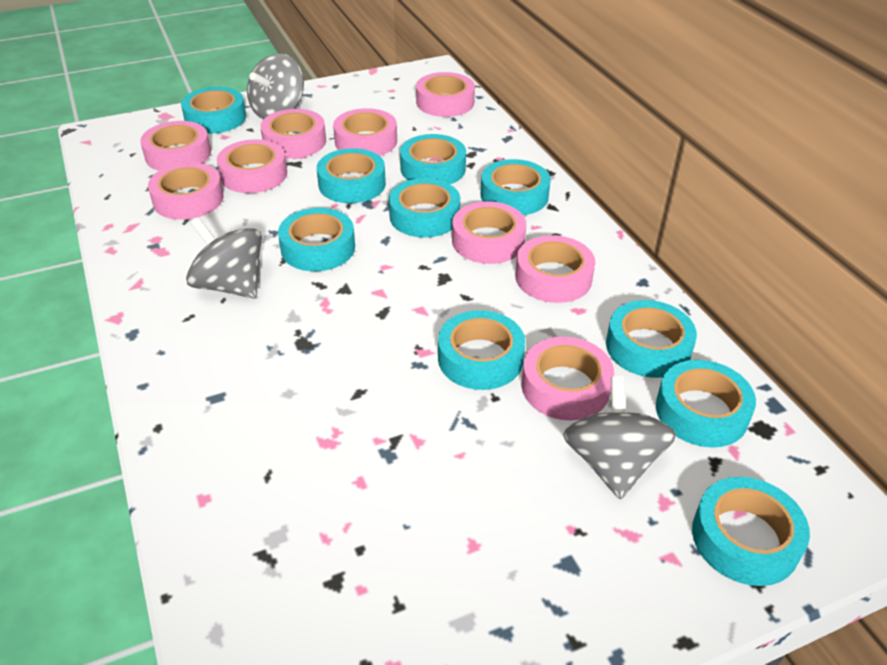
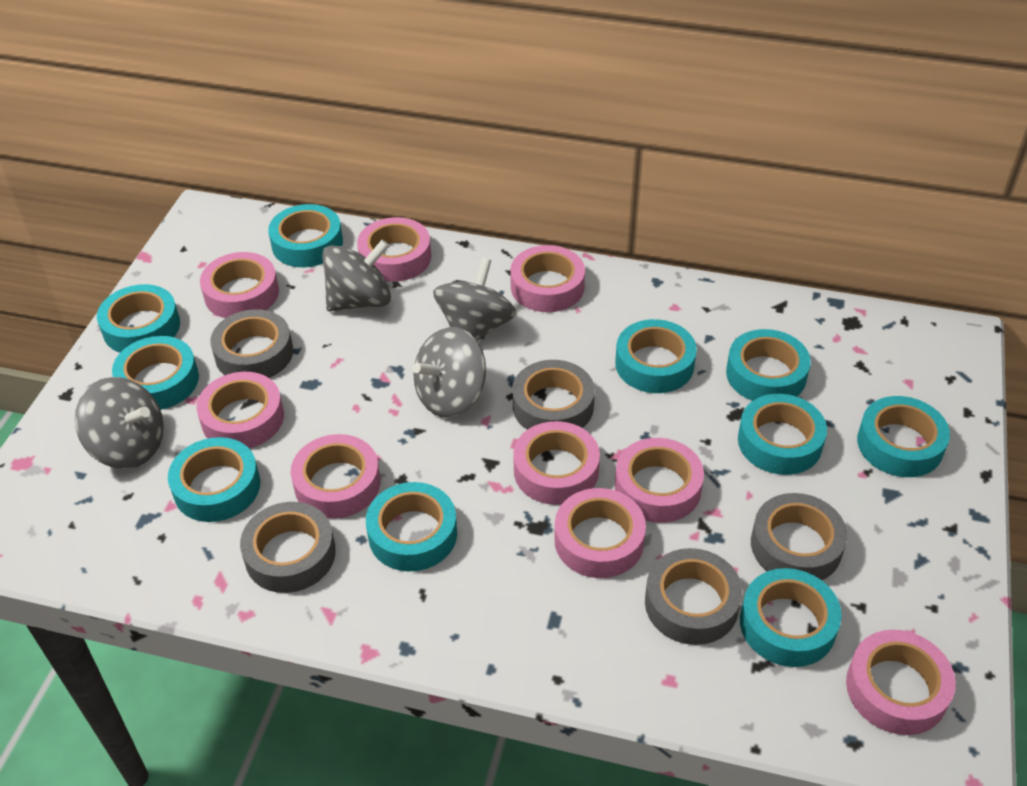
grey spinning top: [186,217,262,299] [247,54,304,120] [563,377,676,499] = 3 -> [75,377,164,469] [322,240,391,311] [413,327,486,418] [433,258,516,340] = 4
grey tape: none = 0 -> [210,309,293,378] [240,502,336,593] [512,360,595,430] [645,548,742,645] [751,493,847,580] = 5

